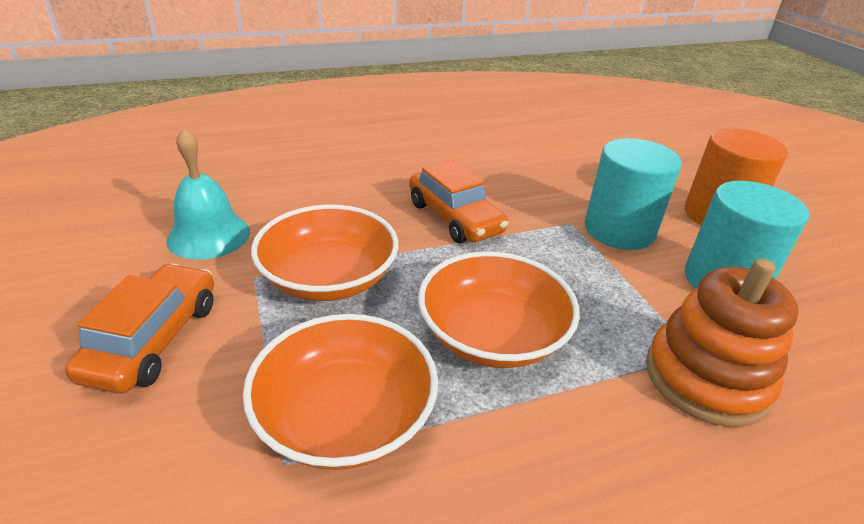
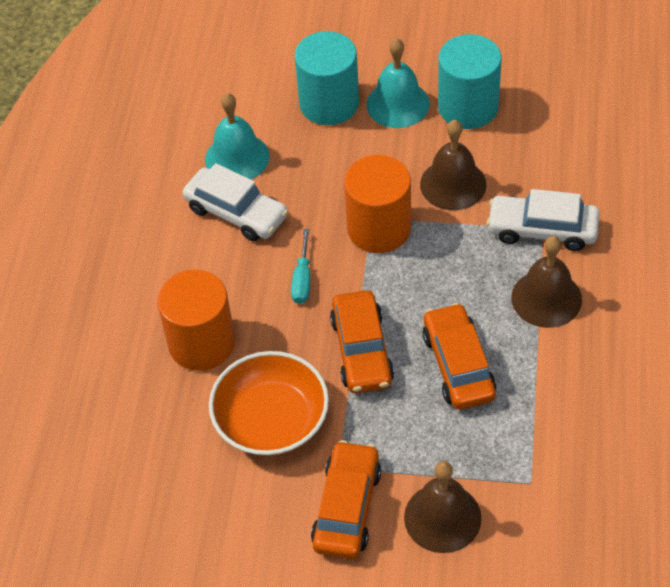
brown bell: none = 0 -> [404,461,482,553] [420,120,486,210] [511,236,582,328] = 3
orange bowl: [243,314,438,470] [251,205,398,301] [418,251,580,368] = 3 -> [209,351,329,456] = 1
orange car: [65,264,214,393] [409,159,508,243] = 2 -> [311,440,381,559] [330,290,394,393] [422,303,496,410] = 3
orange cylinder: [684,128,788,225] = 1 -> [157,270,235,371] [344,155,411,253] = 2
orange stacking toy: [646,259,799,427] = 1 -> none = 0
turquoise bell: [166,128,250,260] = 1 -> [205,93,269,179] [366,38,430,128] = 2
turquoise screwdriver: none = 0 -> [291,229,310,304] = 1
white car: none = 0 -> [182,163,288,241] [487,189,600,251] = 2

